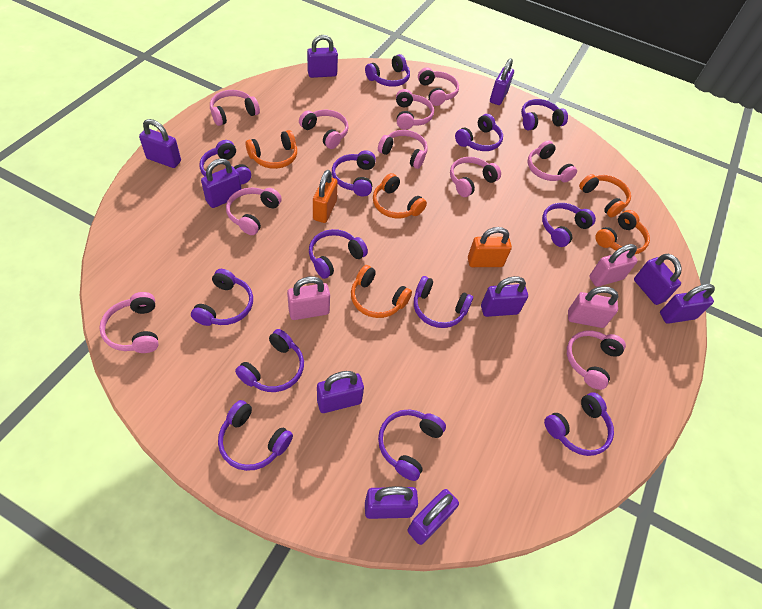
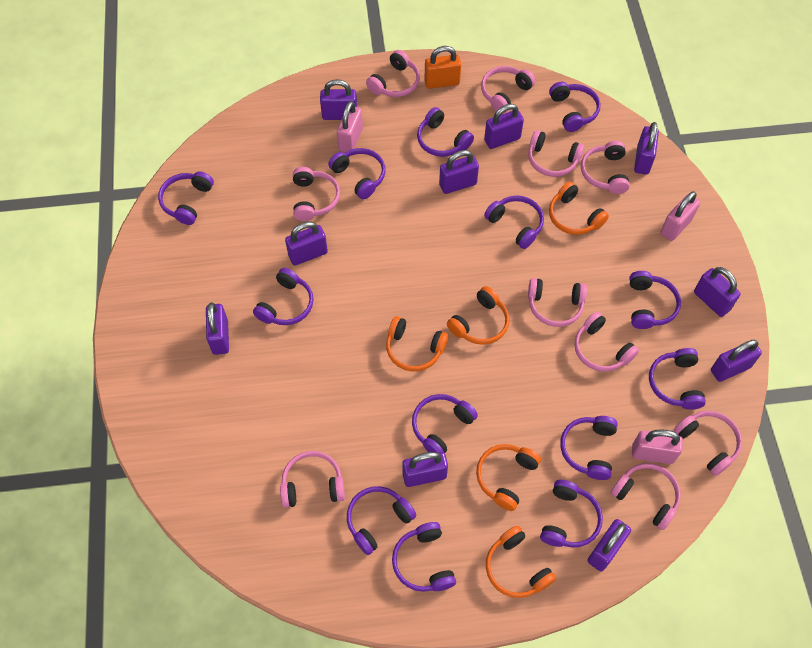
orange padlock: [313,170,338,223] [468,227,512,267] = 2 -> [424,46,461,89] = 1

